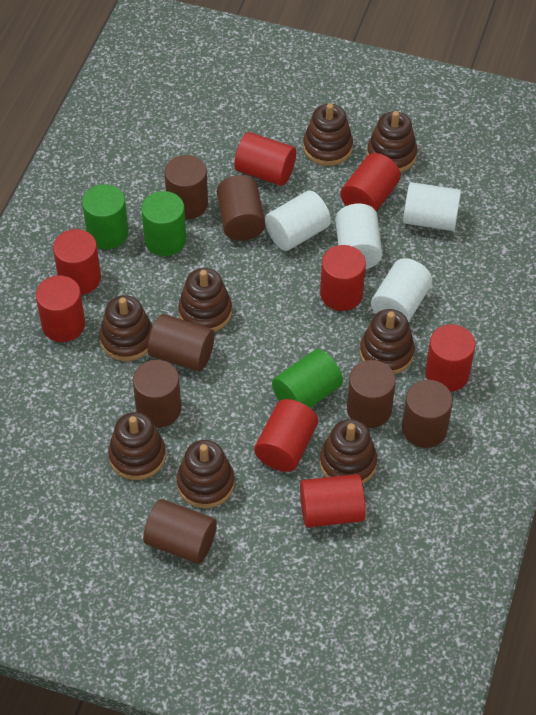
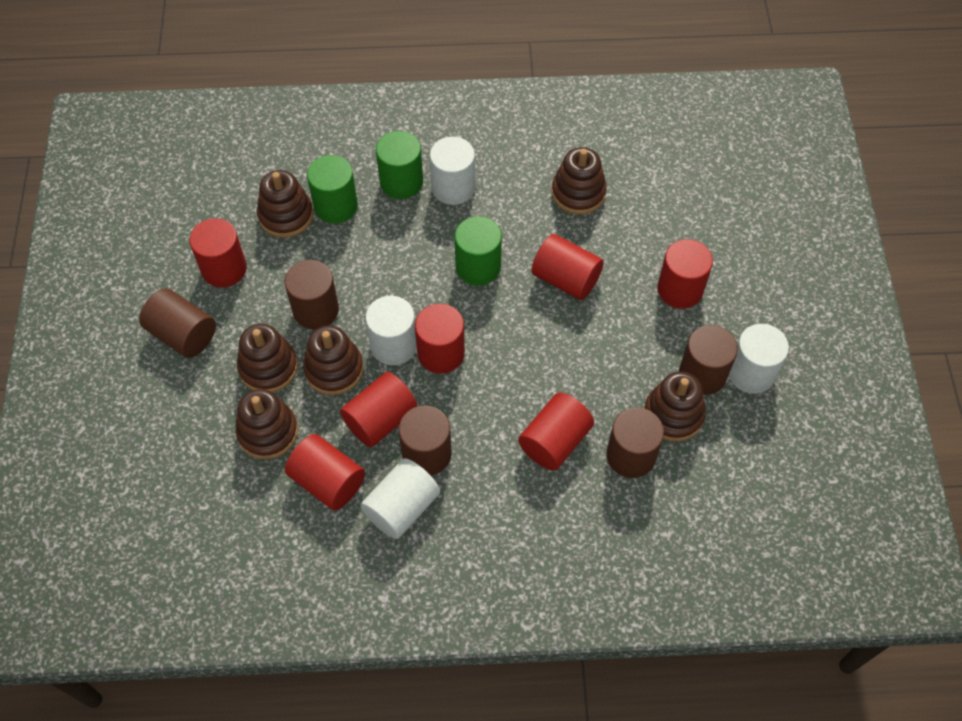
brown cylinder: [133,360,181,428] [143,499,217,564] [147,314,215,371] [164,155,208,219] [217,175,265,241] [347,360,396,428] [402,380,453,448] = 7 -> [139,288,216,358] [285,260,339,329] [398,405,452,476] [607,408,664,478] [679,325,738,395] = 5
brown stacking toy: [99,295,153,361] [108,412,166,480] [177,440,235,508] [178,268,232,332] [303,103,353,166] [320,419,377,484] [360,309,415,374] [367,111,417,173] = 8 -> [235,389,298,459] [237,324,298,392] [257,170,313,238] [303,326,364,395] [552,147,607,215] [644,372,706,442] = 6
red cylinder: [36,276,85,342] [53,229,101,295] [234,132,296,186] [254,399,318,472] [300,474,366,528] [320,245,366,311] [340,153,401,212] [425,324,476,392] = 8 -> [189,218,247,288] [285,434,365,510] [340,372,418,447] [415,304,465,374] [518,393,594,471] [531,234,604,300] [658,239,713,309] = 7

